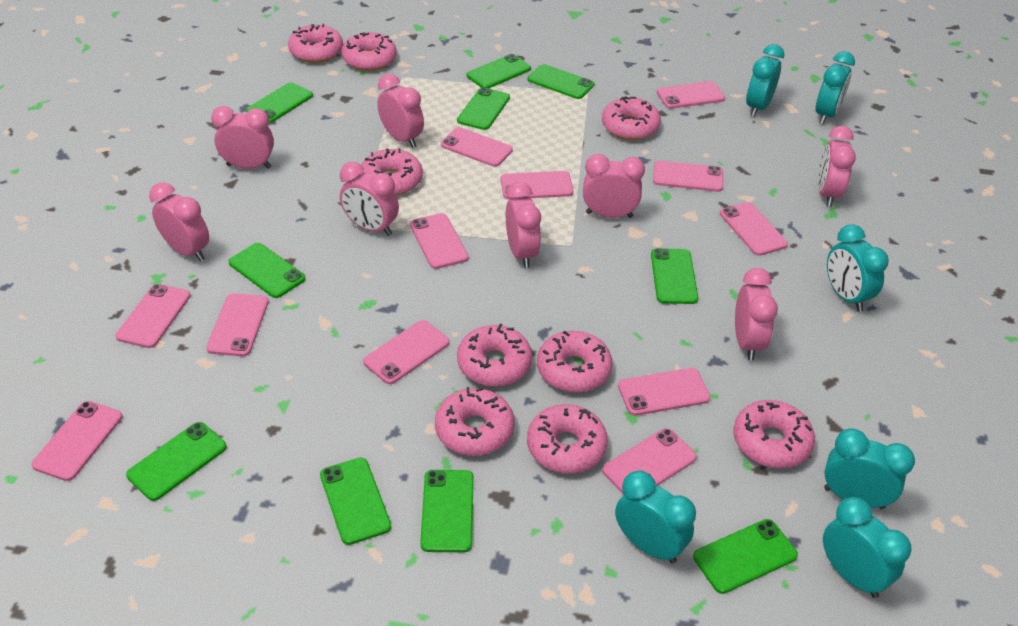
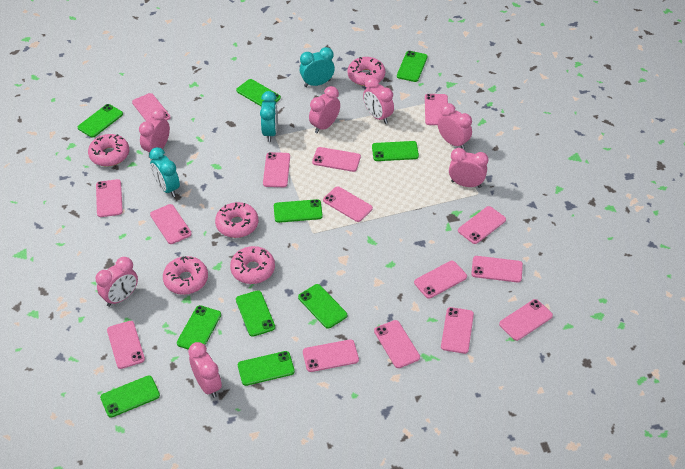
pink clock: [149,182,209,261] [211,106,274,169] [340,162,399,236] [377,74,424,148] [506,182,541,268] [583,154,645,218] [735,268,778,361] [818,126,856,207] = 8 -> [96,257,138,307] [139,108,170,158] [188,342,222,398] [309,86,340,133] [363,77,394,124] [438,103,472,149] [449,148,488,188] = 7
pink donut: [288,24,343,63] [341,32,397,71] [361,148,423,195] [435,387,515,456] [457,324,532,387] [527,404,608,474] [537,331,612,393] [602,96,661,140] [733,400,815,468] = 9 -> [88,134,129,166] [163,256,208,295] [215,202,258,238] [230,246,275,284] [347,57,385,86] = 5
pink phone: [31,401,123,481] [116,284,190,348] [206,293,269,357] [363,320,450,384] [410,213,469,269] [441,127,513,167] [501,171,574,199] [602,428,697,495] [618,368,710,416] [653,161,723,192] [657,81,725,109] [720,202,788,256] = 12 -> [96,179,123,217] [107,321,145,369] [132,93,171,121] [150,204,192,244] [263,152,290,187] [303,339,359,372] [312,147,361,172] [323,186,373,222] [374,320,420,368] [414,261,467,299] [425,94,448,125] [441,307,474,354] [458,206,506,244] [471,256,523,282] [499,299,553,341] = 15
turquoise clock: [615,470,696,564] [746,44,784,117] [816,51,855,124] [823,497,912,598] [824,428,915,509] [827,224,889,312] = 6 -> [149,147,180,197] [260,91,278,142] [300,47,335,87] = 3

